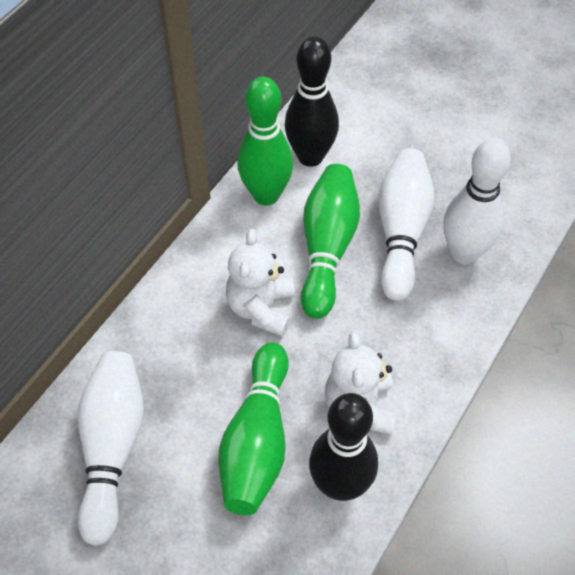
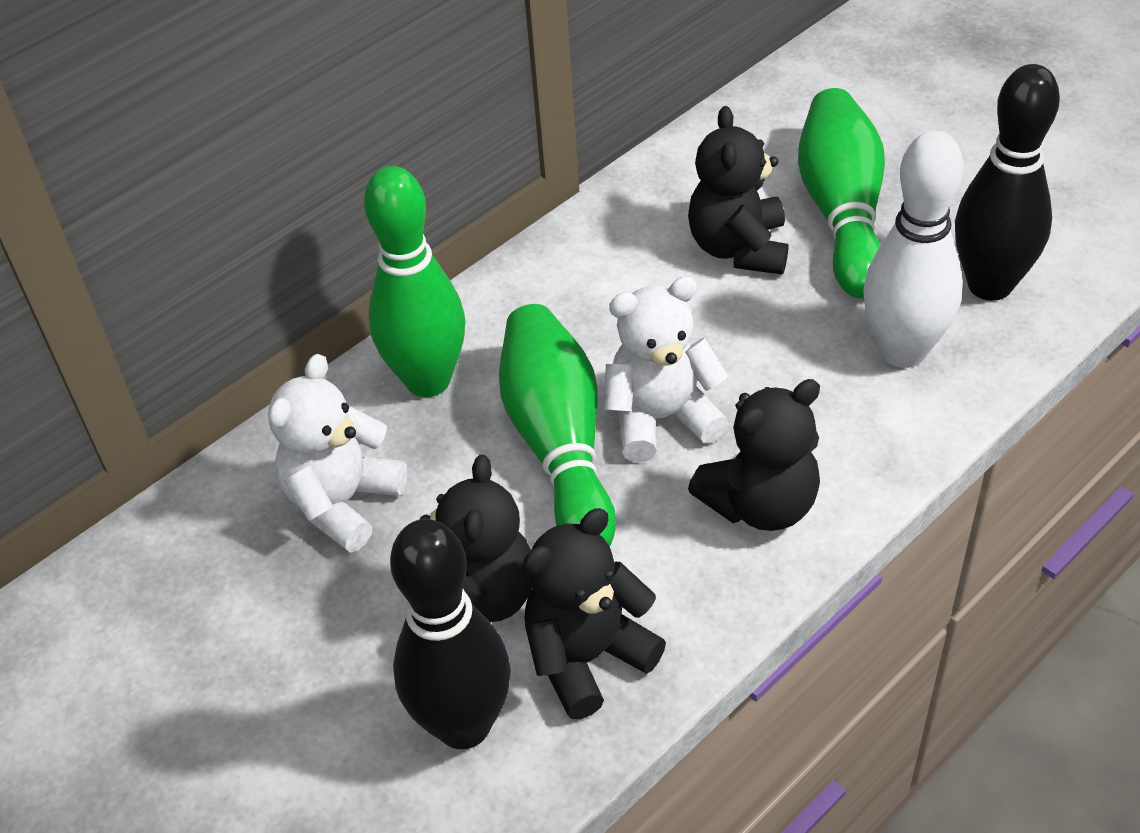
black teddy bear: none = 0 -> [420,455,532,622] [523,508,666,719] [688,106,788,275] [688,379,820,531] = 4
white bowling pin: [78,351,144,546] [378,148,435,301] [443,138,511,264] = 3 -> [863,131,964,368] = 1

